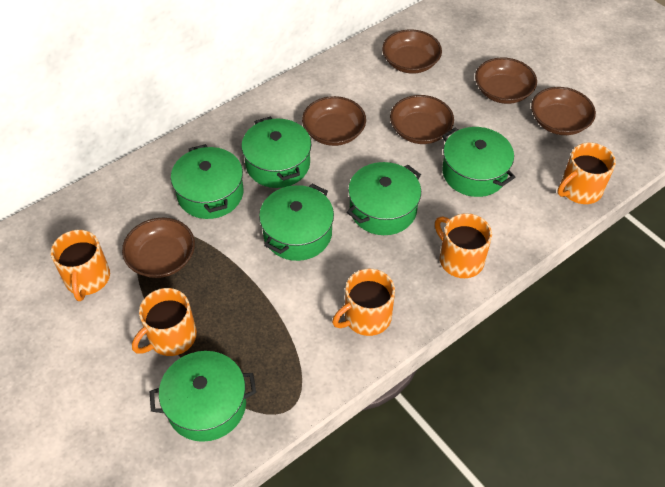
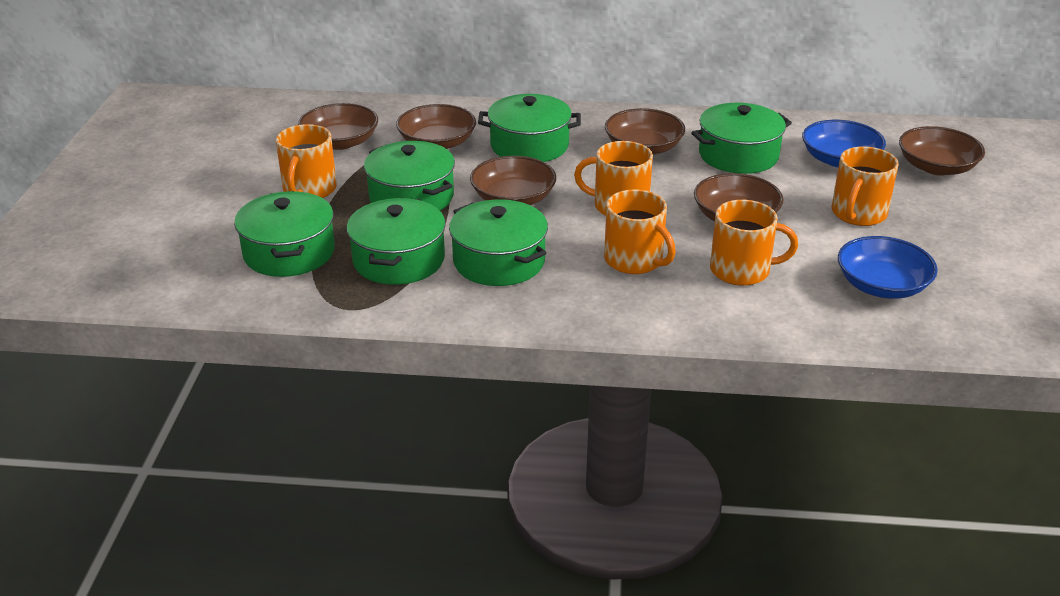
blue bowl: none = 0 -> [802,120,886,167] [838,236,938,299] = 2

